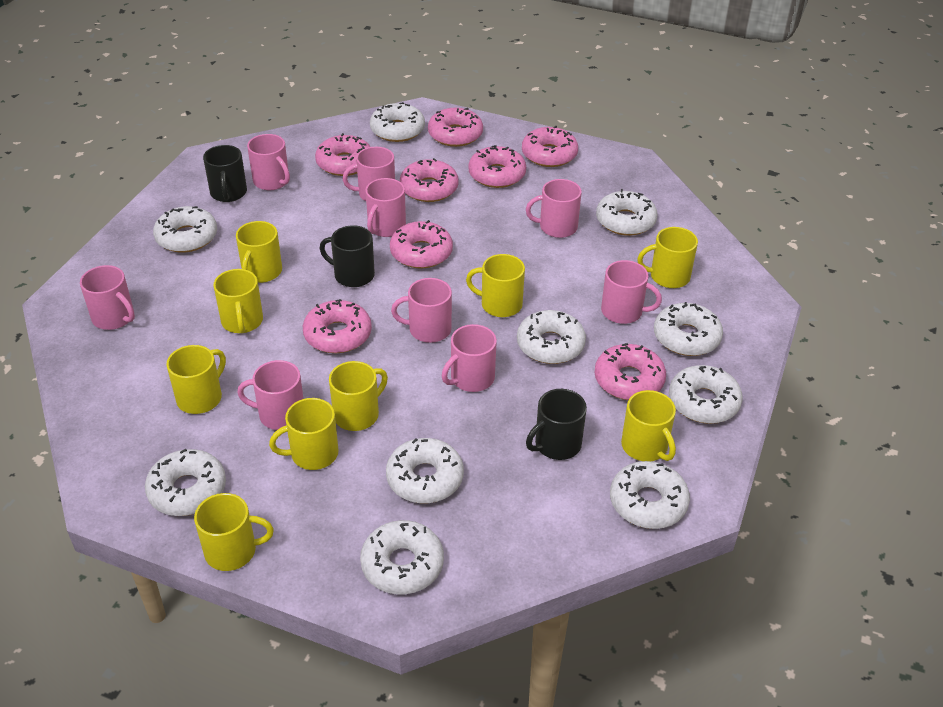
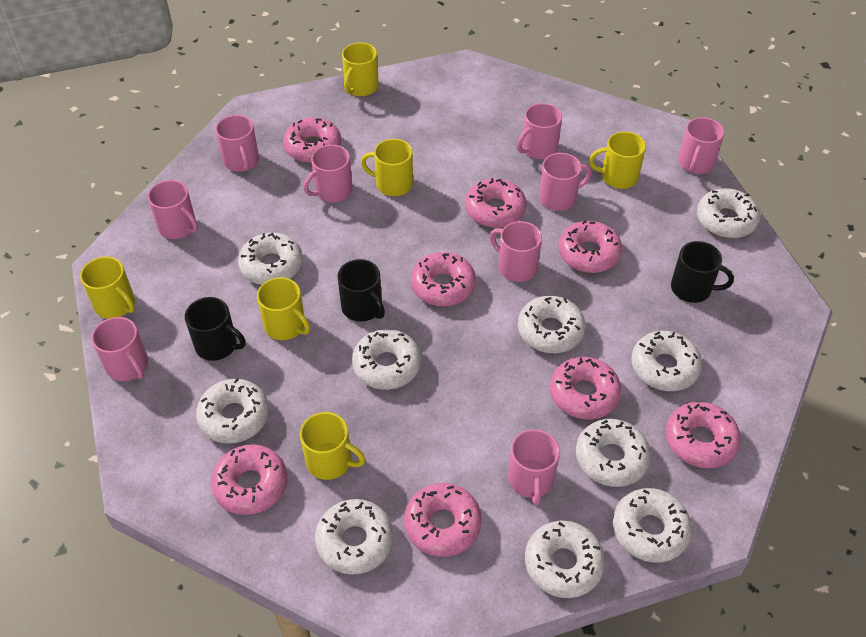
yellow mug: [167,345,226,414] [194,493,274,571] [213,269,263,333] [236,221,282,283] [269,398,338,470] [329,361,388,431] [466,254,525,317] [621,390,676,461] [637,227,698,288] = 9 -> [80,257,135,319] [257,277,310,340] [300,412,365,480] [342,43,379,96] [361,139,413,196] [589,131,646,189] = 6

